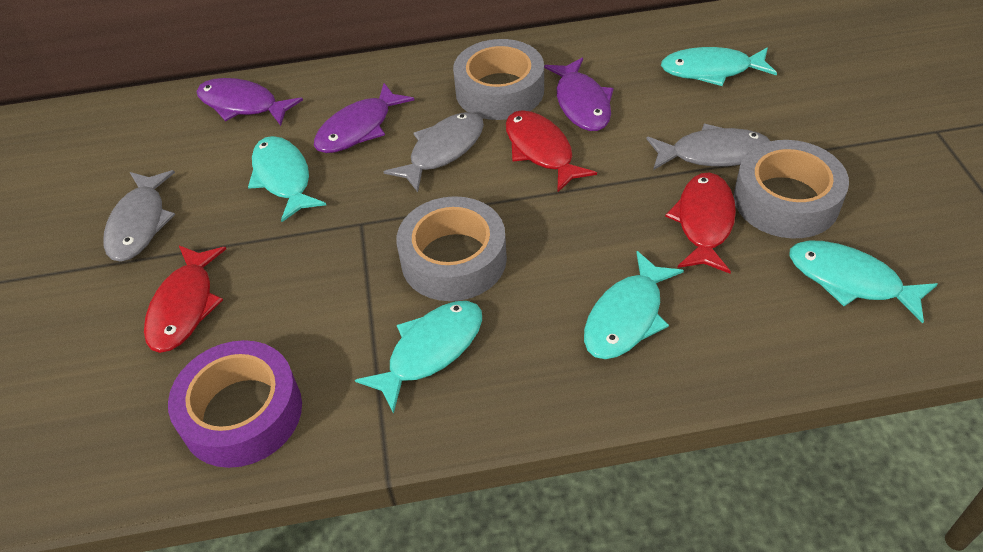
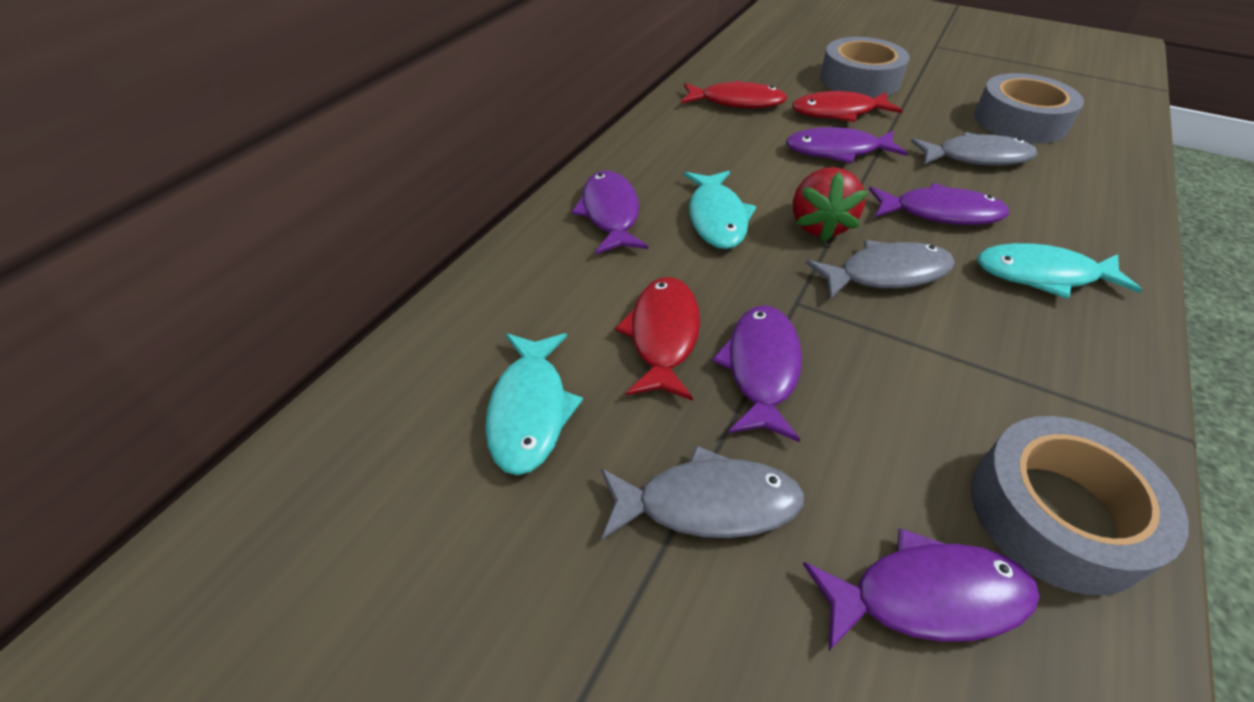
purple fish: [196,78,303,126] [314,83,414,153] [544,57,614,131] = 3 -> [572,171,648,254] [712,305,802,442] [786,127,908,164] [803,528,1040,651] [869,183,1009,225] = 5
purple tape: [168,340,302,468] = 1 -> none = 0
red strawberry: none = 0 -> [793,167,868,242] = 1
turquoise fish: [248,136,326,222] [355,301,482,414] [584,251,684,359] [661,47,777,86] [789,241,938,323] = 5 -> [485,333,583,475] [684,171,756,249] [977,243,1142,299] = 3

